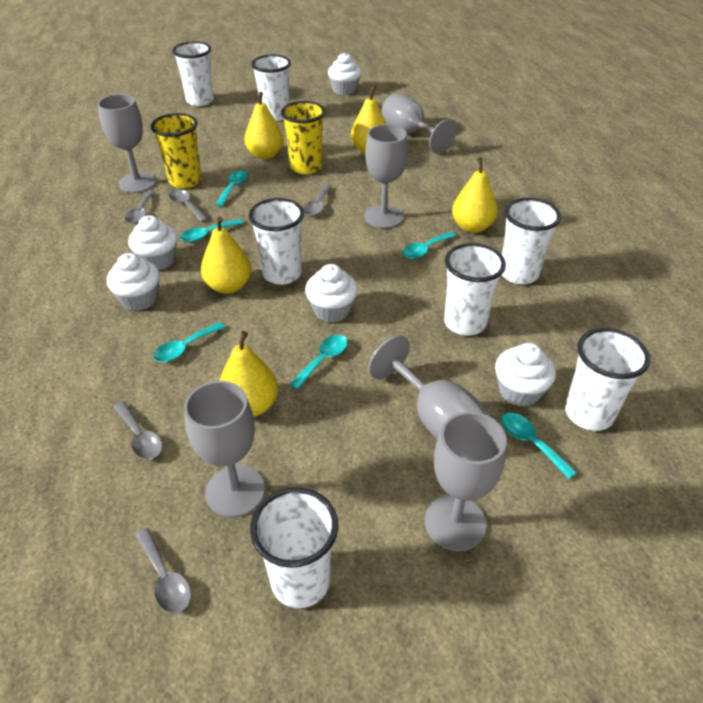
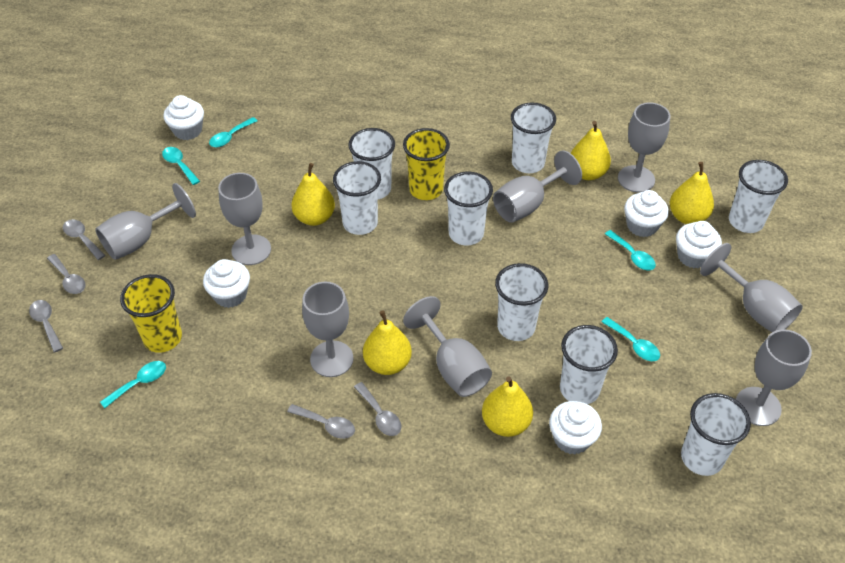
grey goblet: [98,94,156,193] [184,381,265,517] [364,124,408,228] [368,335,491,439] [381,93,456,154] [425,412,507,551] = 6 -> [95,183,196,260] [218,173,271,265] [302,282,353,377] [403,296,492,397] [493,150,582,223] [618,103,670,193] [700,243,803,332] [736,329,812,426] = 8
turquoise spoon: [153,322,225,362] [180,219,243,242] [216,170,248,206] [290,335,347,389] [402,232,456,259] [501,413,577,479] = 6 -> [100,361,166,408] [162,147,200,185] [209,117,258,147] [602,317,660,361] [605,230,656,270] = 5
white cup: [172,41,214,106] [249,198,304,285] [250,487,338,608] [251,55,291,121] [444,243,506,336] [502,198,561,284] [565,328,650,431] = 7 -> [333,161,381,235] [348,128,395,199] [444,172,493,245] [495,263,548,341] [511,103,556,173] [560,325,618,404] [681,393,751,476] [729,160,788,233] = 8

